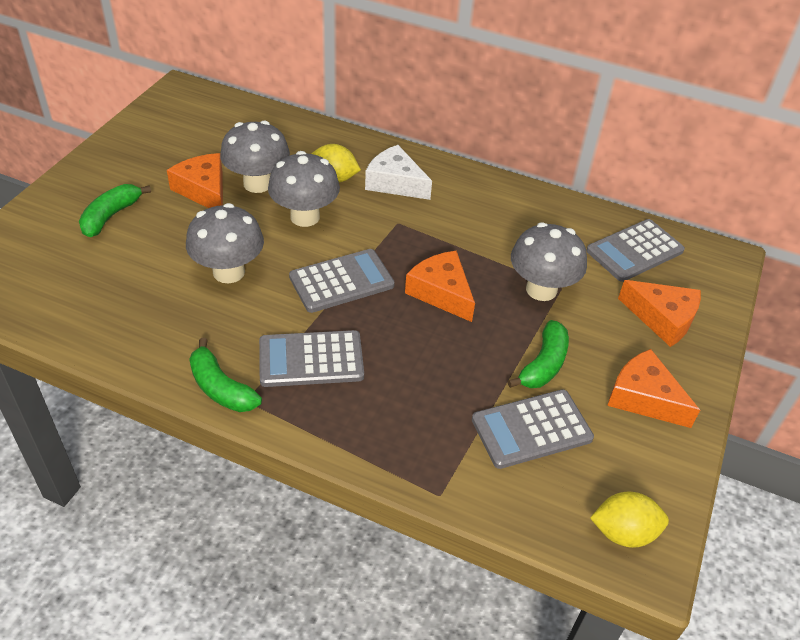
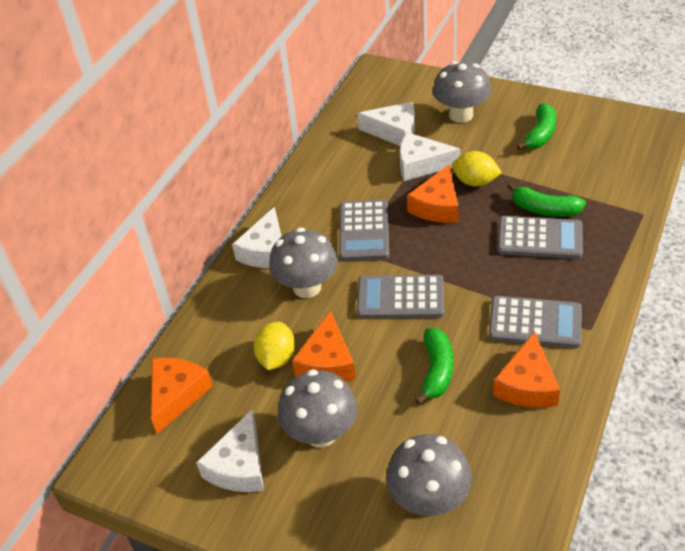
white cheese: [365,145,432,200] = 1 -> [196,410,264,492] [232,207,282,268] [357,102,415,146] [400,132,460,181] = 4

